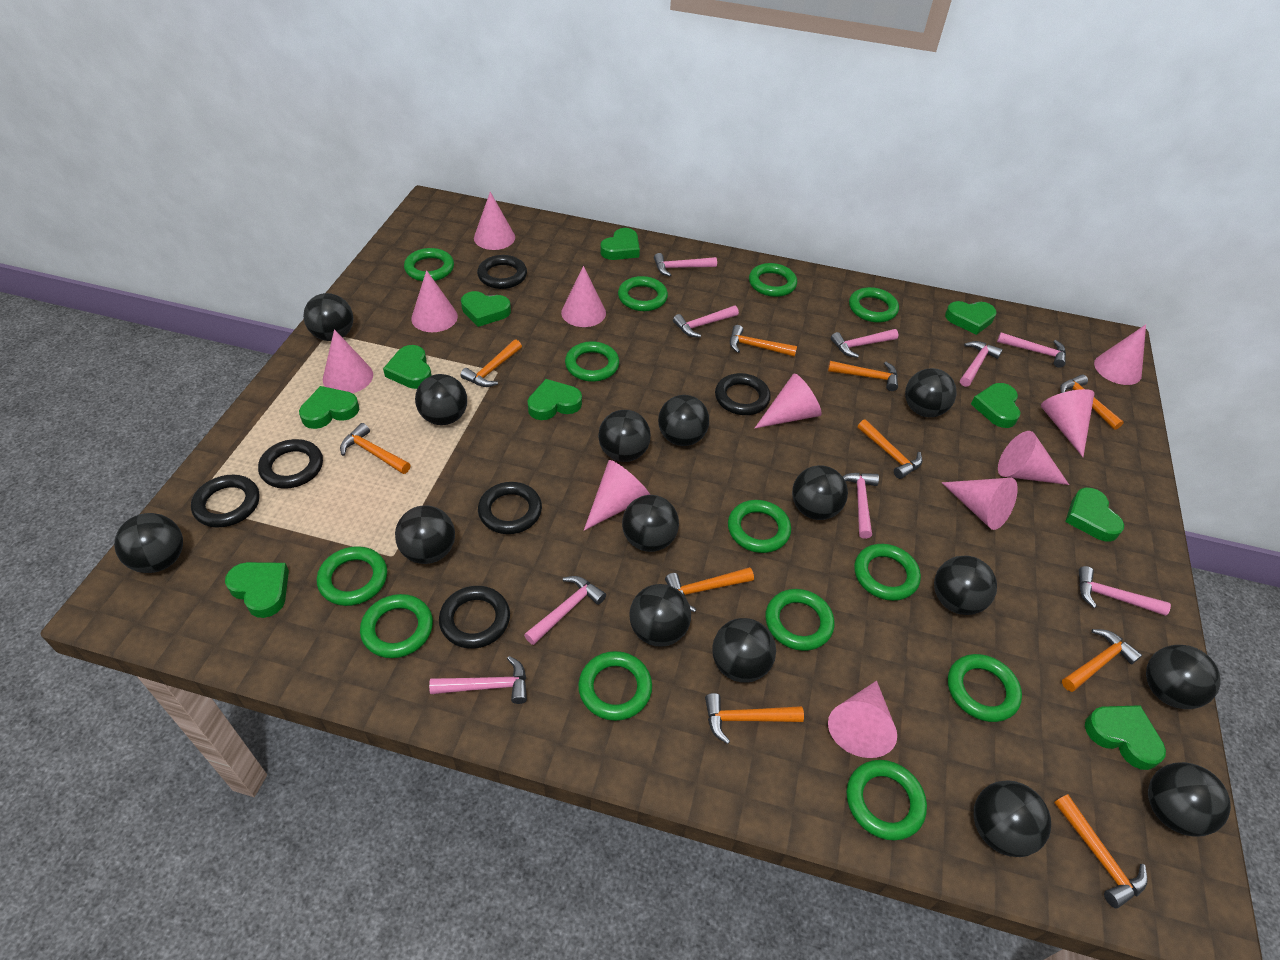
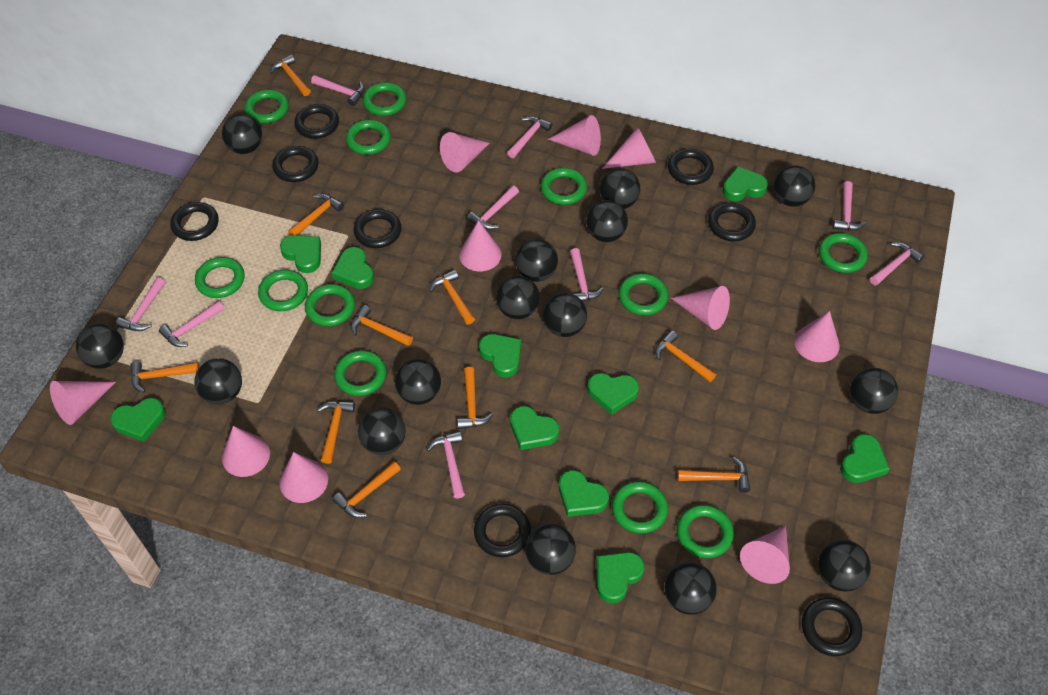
black ring: [191,475,260,528] [258,439,323,489] [439,586,510,649] [477,255,527,289] [478,482,542,534] [715,373,771,415] = 6 -> [170,202,219,241] [272,146,319,182] [294,104,339,139] [354,209,401,248] [474,504,531,557] [668,148,714,185] [708,203,756,241] [802,598,862,656] = 8
green ring: [317,546,387,606] [360,594,433,658] [404,248,454,281] [565,341,619,382] [578,651,652,721] [618,276,668,311] [728,500,791,553] [749,263,797,297] [765,589,834,651] [847,760,927,841] [849,287,899,323] [854,544,921,601] [948,654,1022,722] = 13 -> [195,257,245,298] [244,89,289,123] [258,270,308,311] [305,284,355,326] [334,350,387,396] [346,120,391,155] [363,82,407,116] [541,168,587,205] [612,481,668,534] [618,273,668,315] [677,505,734,558] [819,233,868,273] = 12
pink cone: [323,329,373,393] [411,270,458,332] [474,192,515,250] [561,266,606,327] [584,460,650,531] [754,373,822,429] [828,681,897,758] [941,478,1018,530] [998,431,1069,485] [1041,389,1095,457] [1094,325,1146,385] = 11 -> [50,381,116,425] [222,426,270,477] [279,452,328,503] [440,132,490,173] [459,220,501,272] [548,115,601,156] [602,127,656,169] [671,286,730,330] [740,526,790,584] [794,311,840,362] = 10

